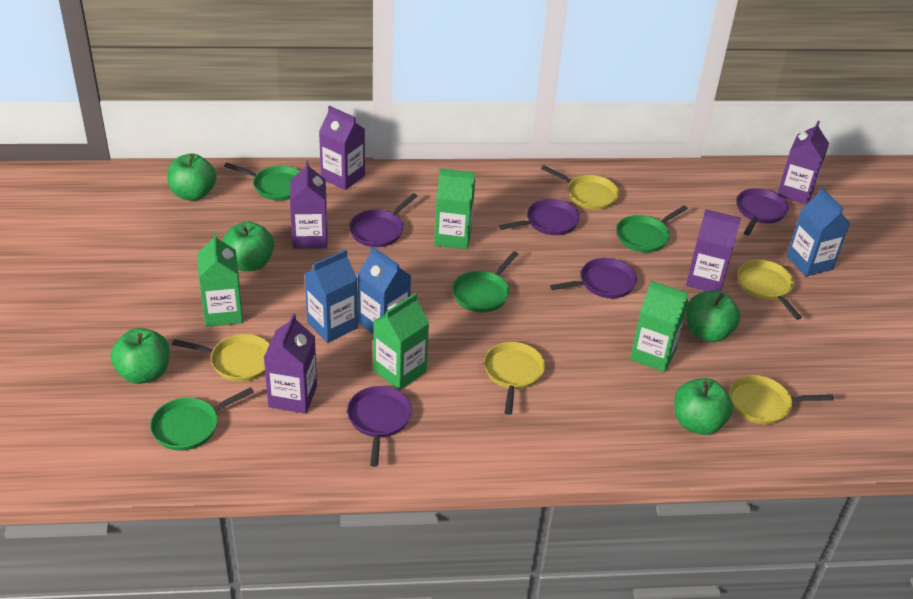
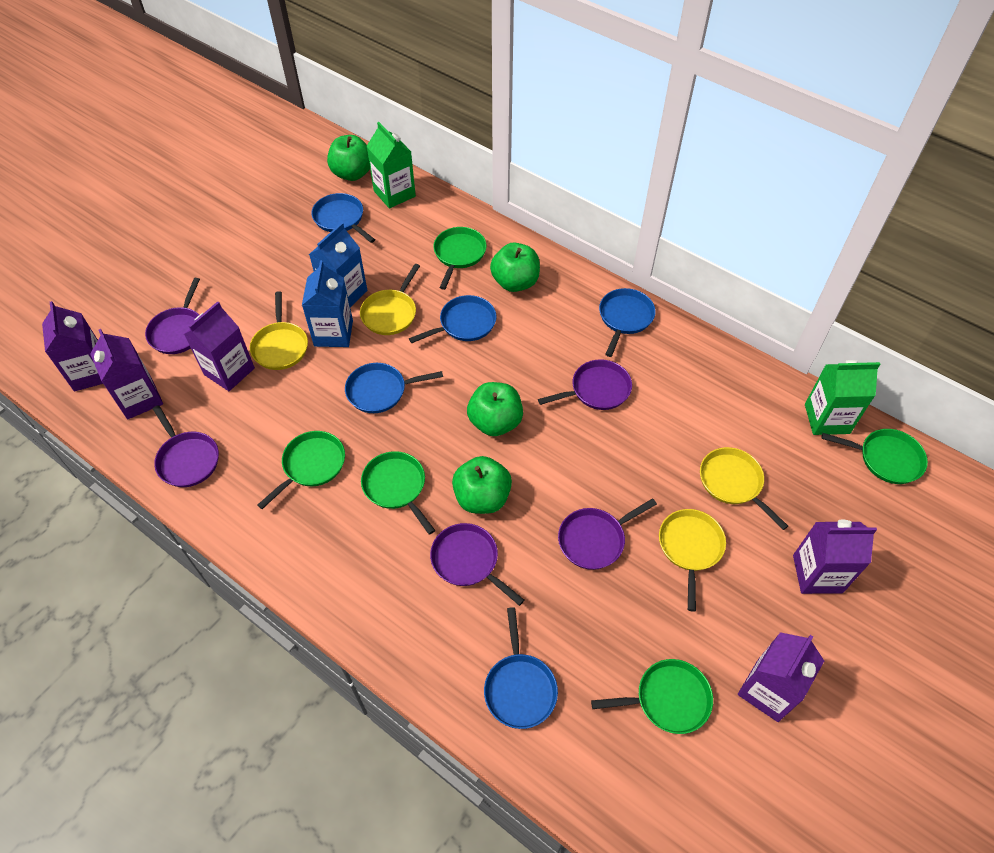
blue carton: [304,250,358,343] [357,246,411,334] [787,188,850,277] = 3 -> [302,260,353,347] [309,222,367,307] = 2
blue pan: none = 0 -> [312,193,375,243] [345,363,443,413] [409,295,497,343] [484,607,558,729] [599,288,656,357] = 5
green apple: [110,328,170,384] [167,154,216,201] [222,221,274,271] [674,378,733,435] [686,290,740,342] = 5 -> [327,135,370,181] [452,456,512,514] [467,382,523,436] [490,243,540,292] = 4
green carton: [197,232,243,327] [373,293,429,390] [434,168,475,249] [630,281,689,372] = 4 -> [367,122,416,208] [805,360,880,435] = 2
green pan: [150,387,254,451] [224,162,300,201] [452,251,518,313] [616,206,688,252] = 4 -> [257,431,345,509] [361,451,435,535] [433,227,487,290] [591,659,713,734] [821,429,928,484] = 5
yellow pan: [172,334,270,382] [484,342,545,415] [541,165,619,210] [729,375,834,424] [738,260,802,320] = 5 -> [250,291,308,370] [360,264,420,335] [659,509,726,612] [700,447,788,530] = 4

